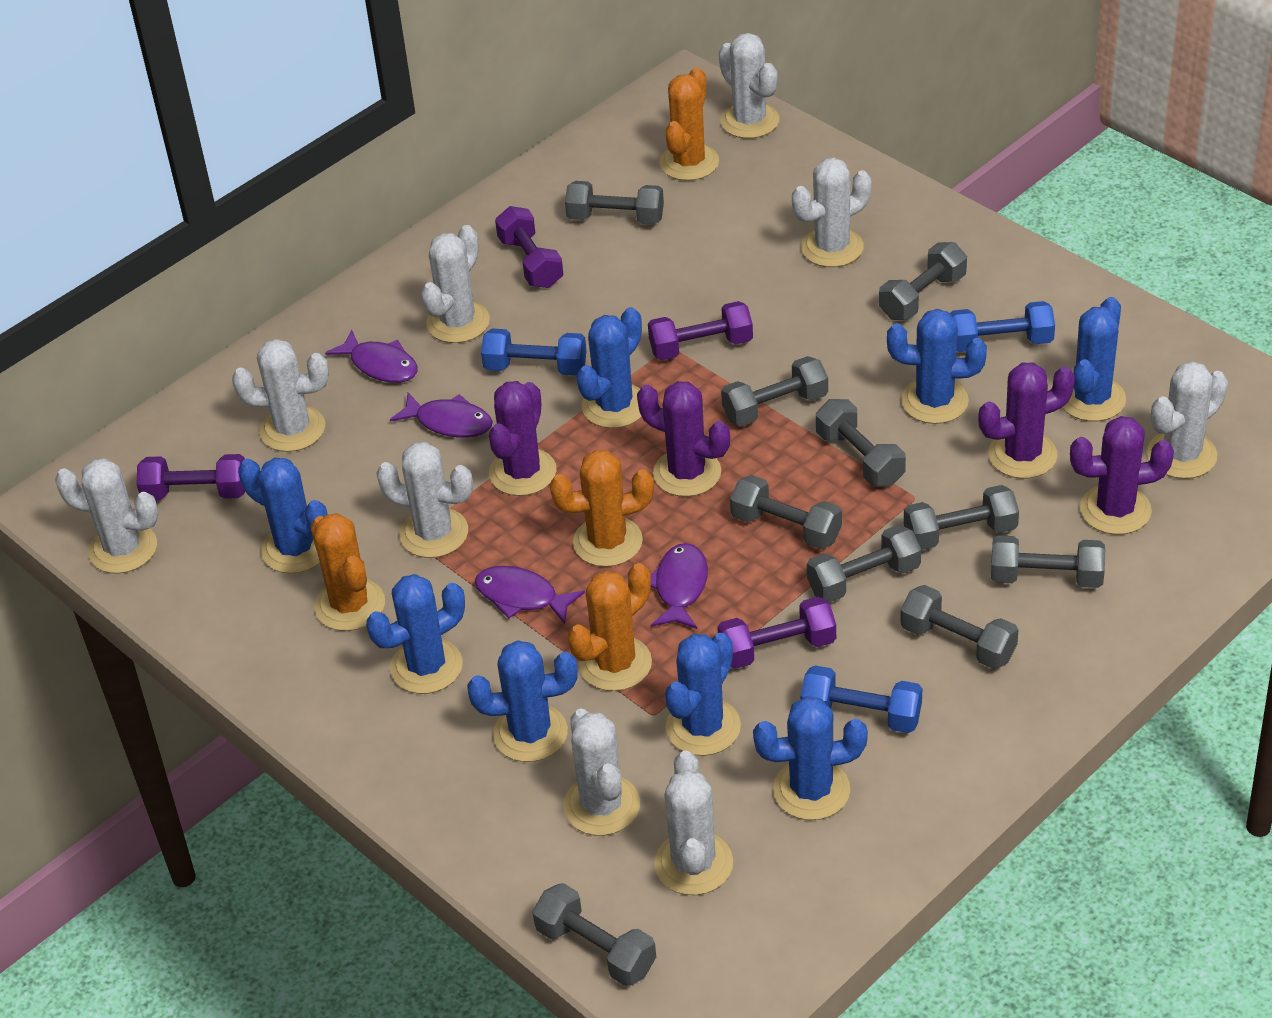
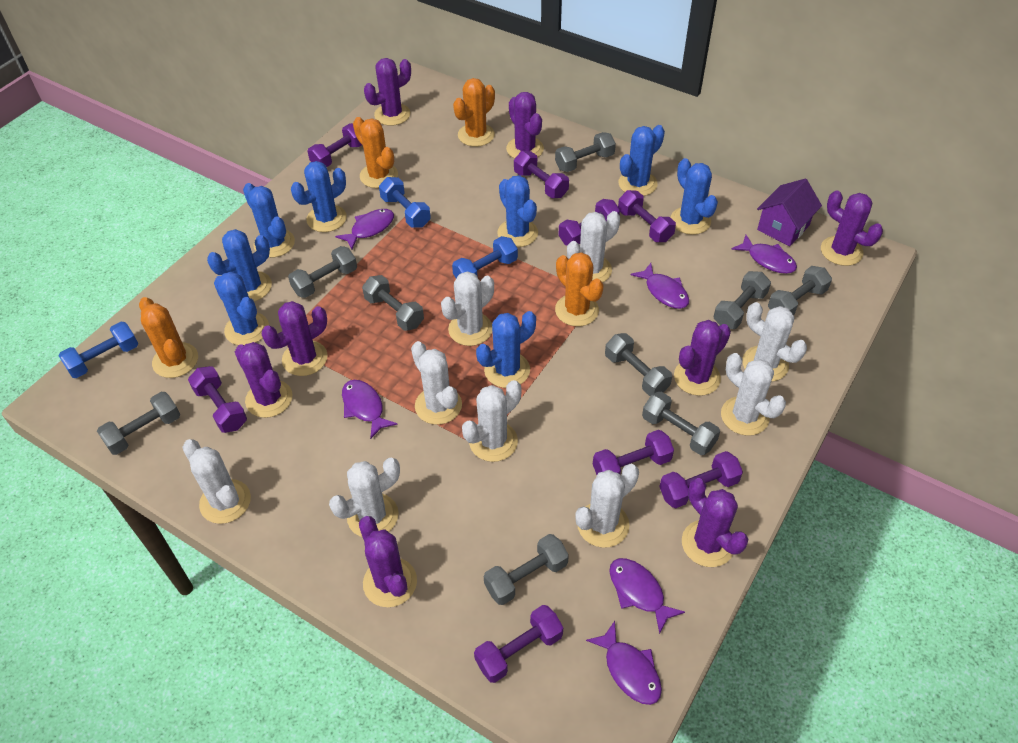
grey dumbbell: [532,883,656,986] [565,181,664,225] [721,356,828,426] [730,475,842,549] [807,525,921,603] [816,399,906,486] [879,242,967,320] [900,585,1018,669] [904,485,1019,550] [991,535,1105,588] = 10 -> [97,392,181,455] [288,246,357,298] [362,275,424,331] [484,534,569,605] [555,132,616,172] [605,333,672,396] [642,392,720,455] [714,271,771,329] [768,266,832,315] = 9
purple cactus: [489,381,556,496] [637,381,730,497] [978,362,1075,479] [1070,416,1174,535] = 4 -> [235,342,292,418] [262,301,328,376] [359,516,417,607] [364,58,411,126] [506,92,544,159] [674,320,731,396] [682,478,748,567] [821,190,883,266] = 8
purple dumbbell: [136,454,246,501] [495,206,563,288] [648,301,753,360] [717,597,836,669] = 4 -> [188,366,247,433] [307,123,362,167] [474,605,563,683] [514,151,569,198] [558,199,620,245] [593,430,674,475] [618,190,676,242] [659,451,743,508] = 8
purple fish: [325,329,418,383] [390,393,493,438] [475,566,585,624] [650,543,708,629] = 4 -> [335,209,394,249] [342,380,398,439] [586,621,662,705] [609,558,685,634] [631,263,689,309] [731,235,797,274] = 6
purple house: none = 0 -> [757,179,822,246] = 1

